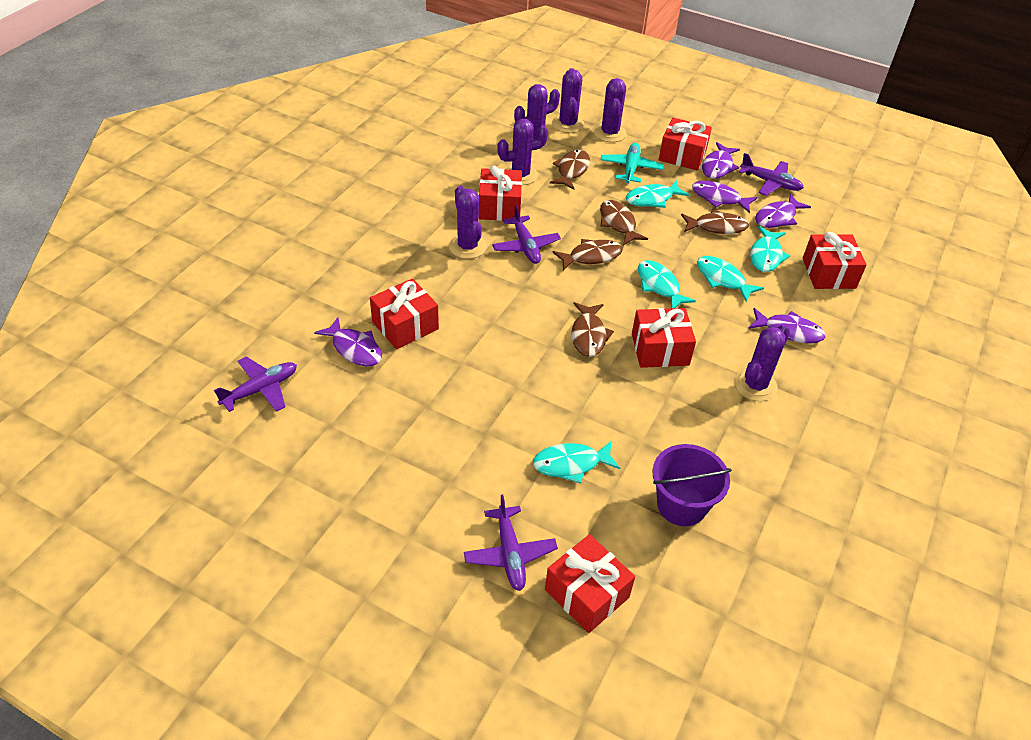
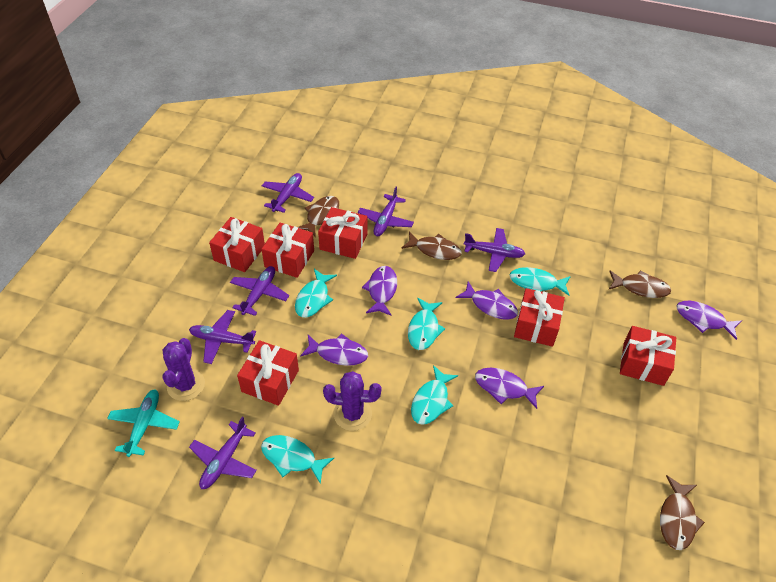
brown fish: [550,150,590,190] [553,239,623,271] [571,302,614,357] [600,200,648,246] [681,209,749,234] = 5 -> [298,196,339,237] [402,232,461,260] [609,270,671,298] [660,475,705,550] = 4
purple bucket: [652,444,732,526] = 1 -> none = 0
purple cactus: [449,185,487,259] [497,119,548,185] [514,84,560,148] [552,68,584,133] [594,78,627,142] [734,324,790,401] = 6 -> [162,338,205,401] [323,371,382,431] = 2
purple plane: [214,357,297,412] [464,495,558,591] [492,205,561,264] [739,153,804,196] = 4 -> [189,310,256,364] [189,417,257,489] [230,266,289,316] [262,173,314,213] [358,187,414,236] [464,228,525,272] = 6

